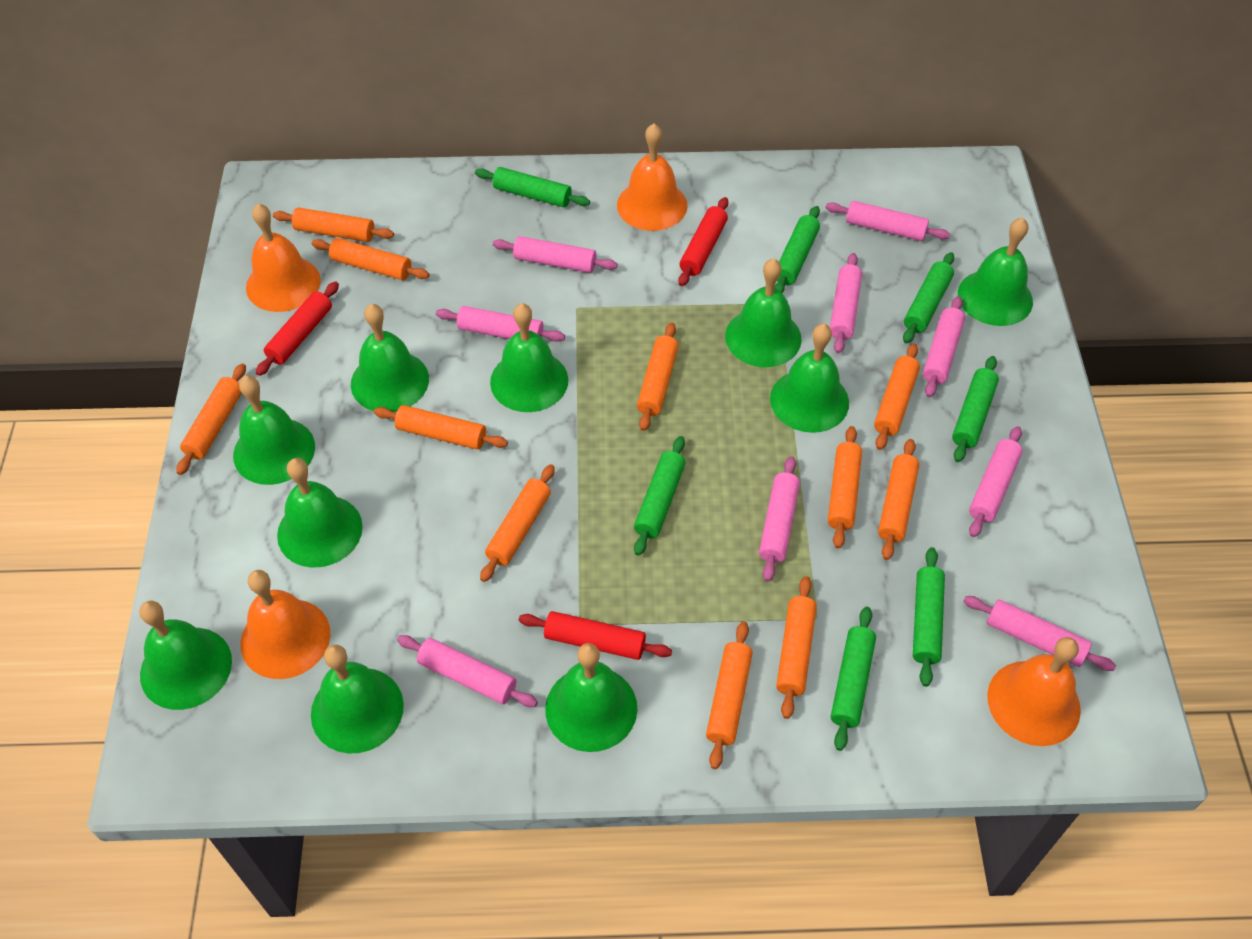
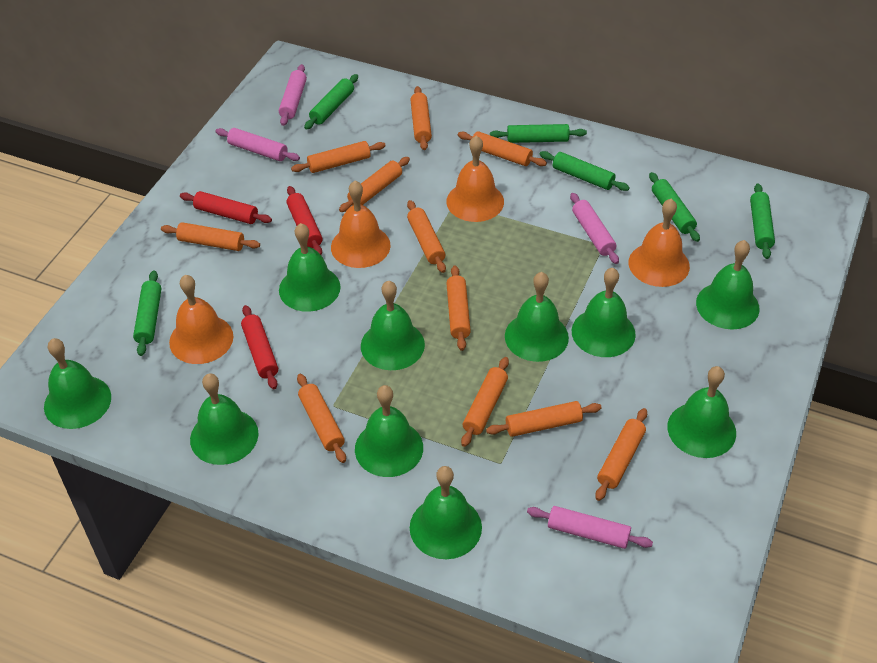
green rolling pin: [475,167,590,208] [634,436,685,556] [774,206,820,293] [831,607,876,751] [903,252,954,344] [913,547,945,687] [952,356,999,462] = 7 -> [133,271,161,356] [304,74,358,130] [490,124,587,143] [539,151,630,191] [649,172,700,242] [750,184,775,259] = 6
pink rolling pin: [397,635,538,707] [436,306,565,342] [493,236,618,273] [759,456,800,582] [826,201,950,241] [830,253,862,353] [923,296,965,398] [963,596,1116,671] [969,426,1022,537] = 9 -> [215,128,300,161] [279,64,307,126] [527,506,653,549] [570,193,619,264] = 4

